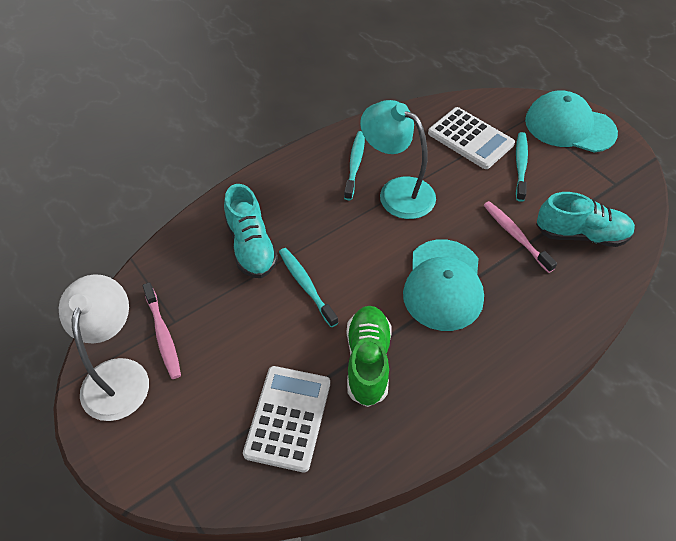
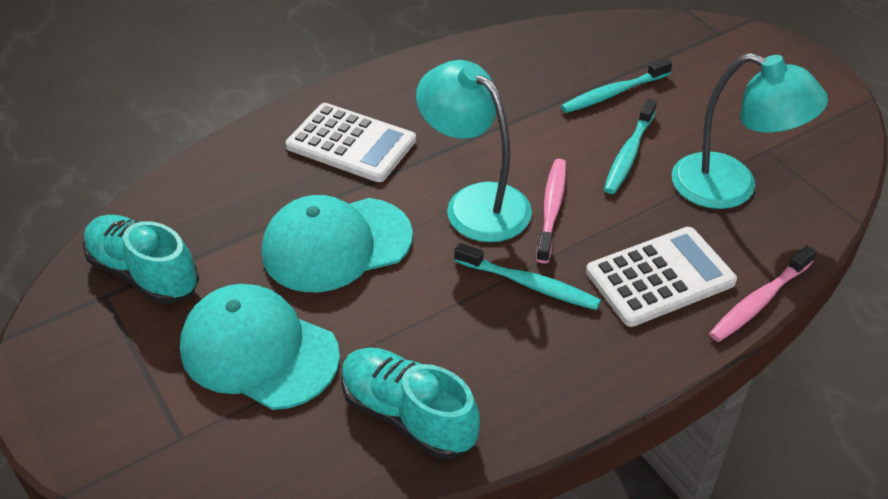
green shoe: [347,306,392,407] = 1 -> none = 0
turquoise lamp: [360,100,436,219] = 1 -> [416,60,532,242] [672,53,828,209] = 2
white lamp: [59,274,149,421] = 1 -> none = 0

